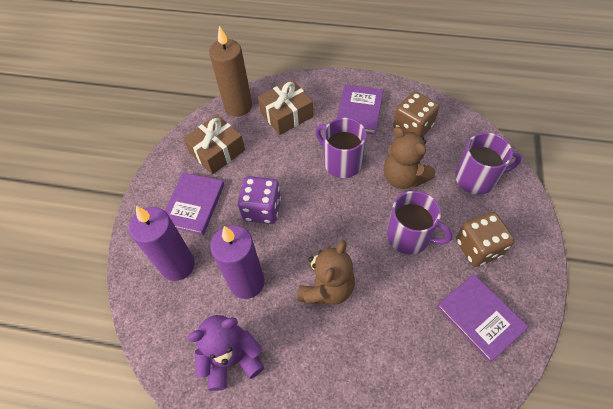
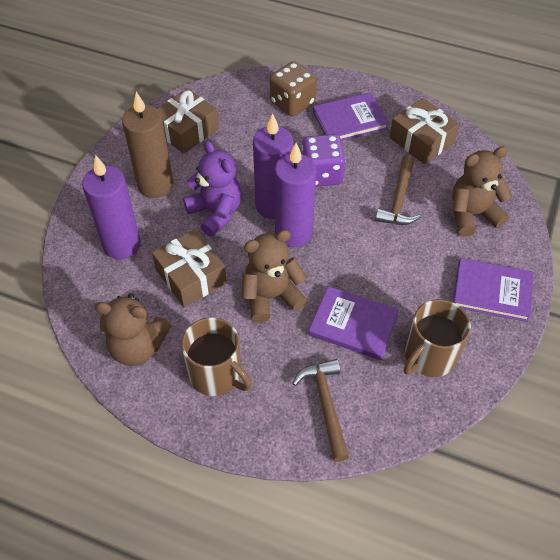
brown dice: [393,91,439,136] [456,212,515,267] = 2 -> [270,61,317,116] = 1
brown gift: [183,114,245,175] [258,79,313,135] = 2 -> [152,229,227,307] [157,88,219,154] [389,98,459,164] = 3
brown hammer: none = 0 -> [292,359,349,462] [375,155,421,225] = 2
brown mug: none = 0 -> [181,317,252,396] [404,299,471,377] = 2
brown teddy bear: [298,240,355,305] [384,127,435,189] = 2 -> [94,294,171,366] [242,230,307,323] [452,147,512,237] = 3
purple candle: [129,206,195,281] [210,225,265,299] = 2 -> [82,155,141,259] [253,114,293,219] [275,143,316,247] = 3
purple mug: [316,118,366,178] [387,191,453,255] [455,133,522,195] = 3 -> none = 0

